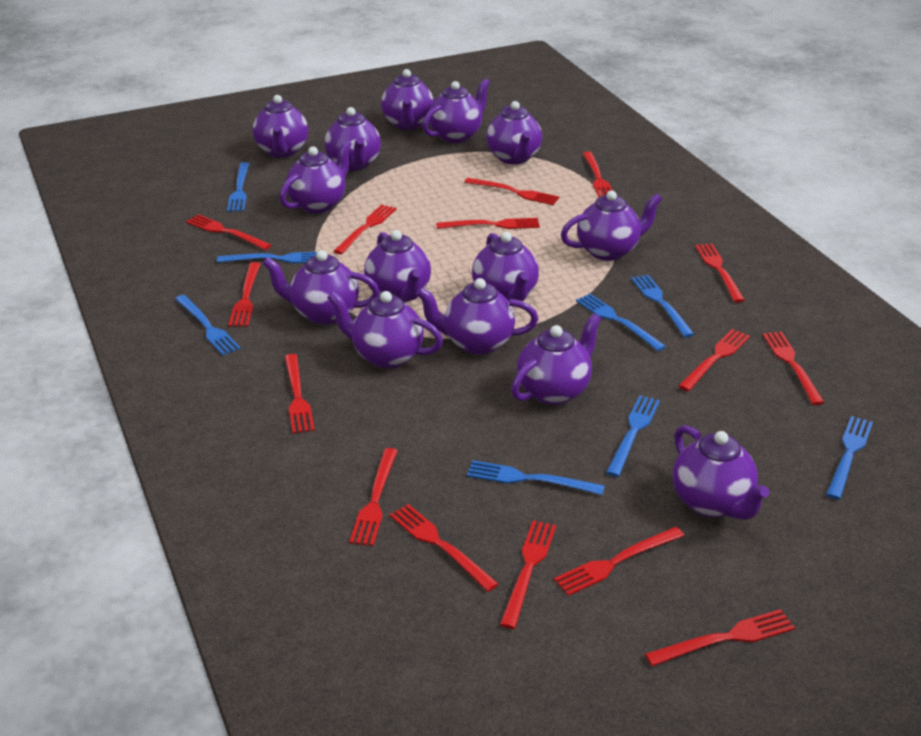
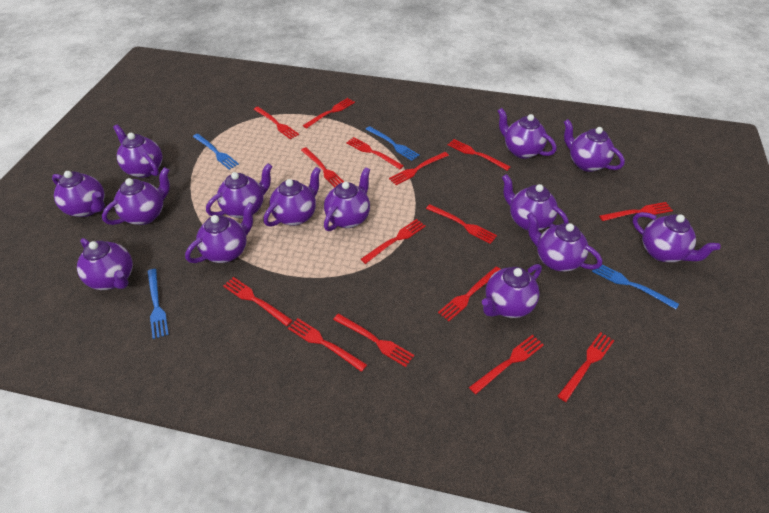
blue fork: [175,295,241,355] [217,252,317,263] [227,162,249,212] [467,460,605,495] [576,294,666,351] [606,395,660,477] [631,275,694,337] [826,416,873,500] = 8 -> [148,269,169,339] [193,134,239,170] [366,126,420,161] [592,265,679,309] = 4

